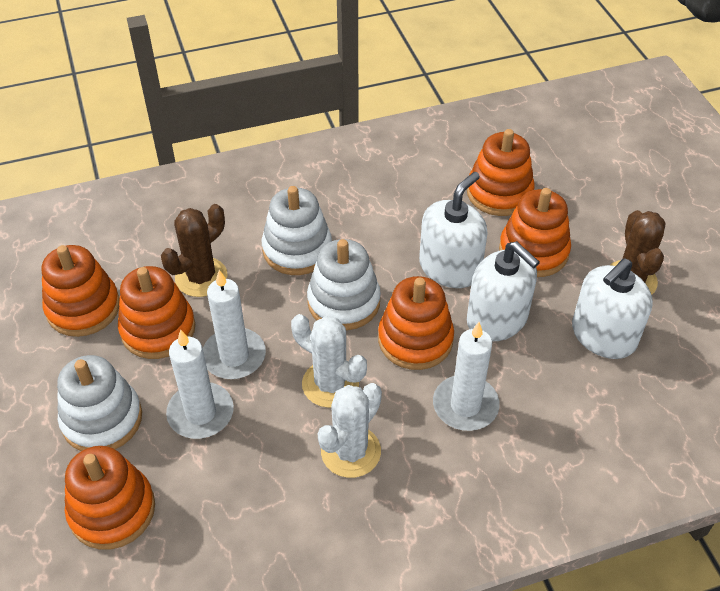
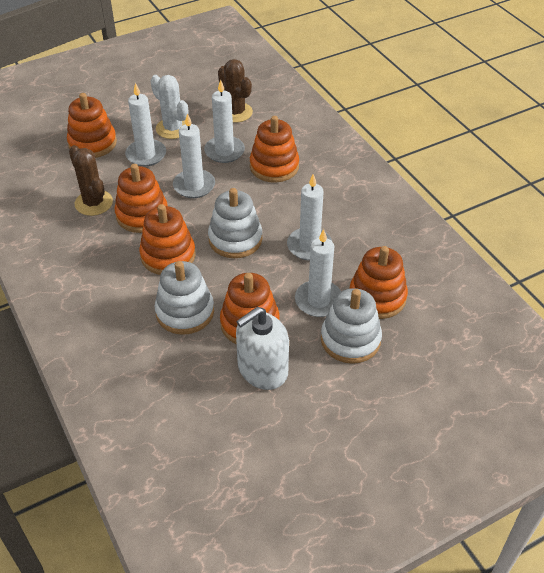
white cactus: [291,314,367,408] [318,383,382,478] = 2 -> [150,75,188,139] = 1
white candle: [166,330,234,439] [203,270,266,379] [433,322,500,431] = 3 -> [125,83,166,167] [173,113,215,198] [204,80,245,163] [287,174,332,261] [295,229,341,317] = 5
white soap dispenser: [419,172,488,288] [467,241,540,341] [572,258,653,359] = 3 -> [236,307,289,390] = 1

